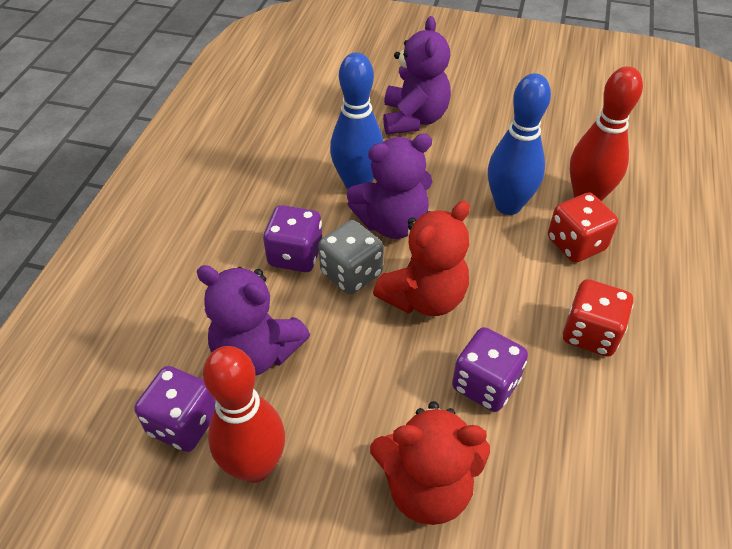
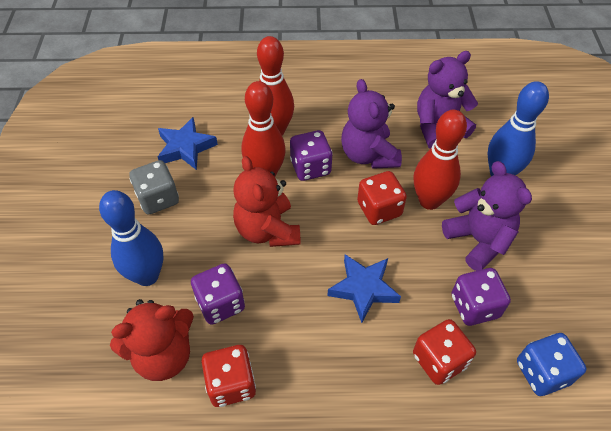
blue dice: none = 0 -> [517,333,586,396] = 1
blue star: none = 0 -> [158,117,218,170] [327,254,401,323] = 2
red bowling pin: [203,346,285,483] [570,66,643,201] = 2 -> [242,81,286,177] [257,36,294,136] [414,110,467,210] = 3
red dice: [548,193,618,263] [563,279,633,357] = 2 -> [201,345,256,407] [357,171,407,225] [413,319,476,385] = 3

